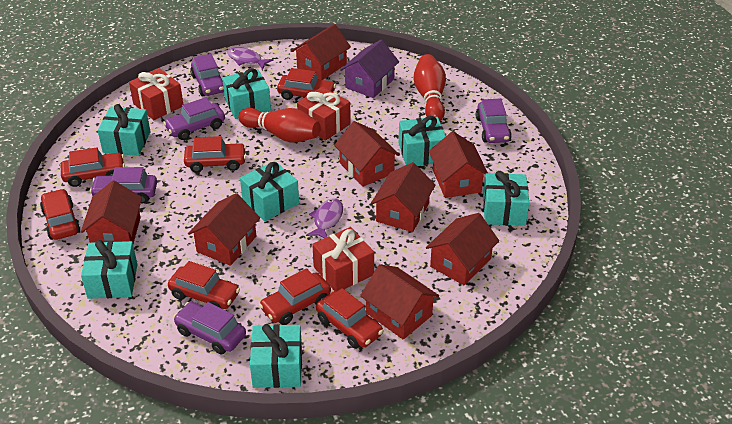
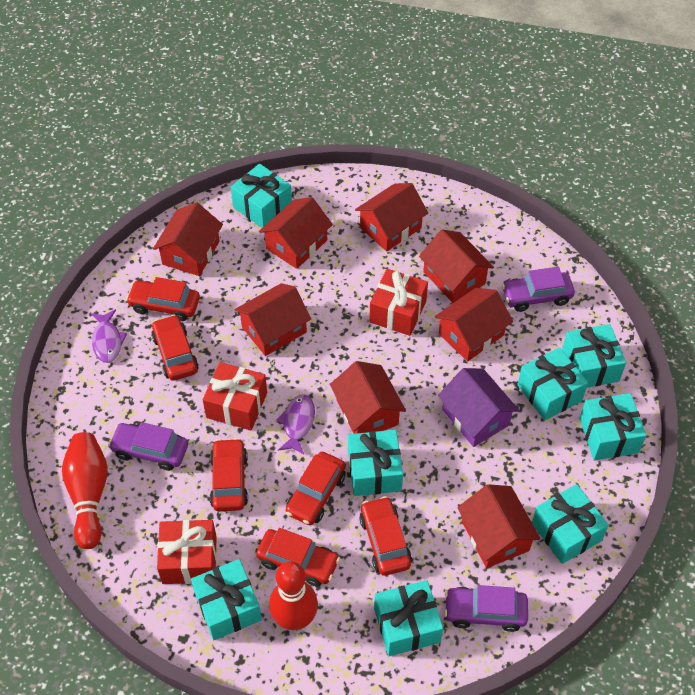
purple car: [90,167,157,203] [163,97,225,140] [173,301,246,354] [190,54,224,96] [476,98,512,143] = 5 -> [108,422,188,471] [444,585,528,632] [502,267,575,312] = 3
red car: [40,189,80,240] [61,147,125,187] [168,261,240,309] [184,136,246,173] [259,268,331,325] [277,68,336,100] [316,288,383,349] = 7 -> [126,277,200,321] [151,314,199,381] [210,438,248,511] [256,528,340,587] [286,452,346,525] [359,496,412,576] = 6
turquoise gift: [81,240,137,299] [98,104,150,156] [222,68,271,119] [240,161,299,221] [250,324,302,388] [399,116,446,166] [483,171,529,226] = 7 -> [191,559,262,640] [231,164,292,228] [348,430,403,496] [374,580,443,656] [517,347,588,420] [532,484,609,564] [562,324,626,388] [580,393,646,460] = 8

